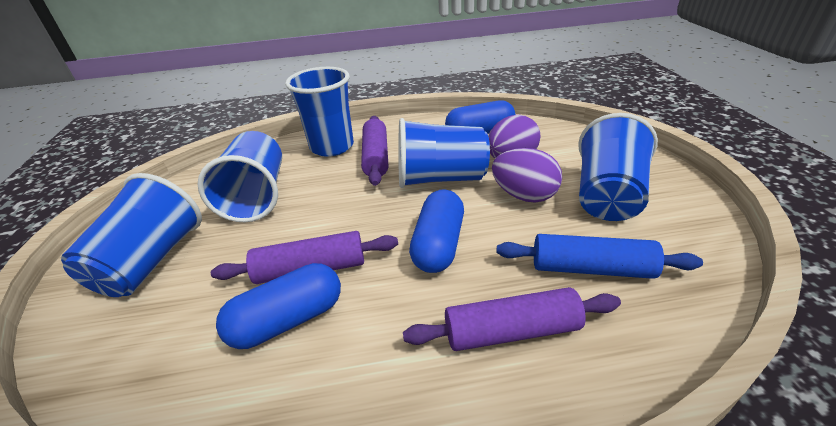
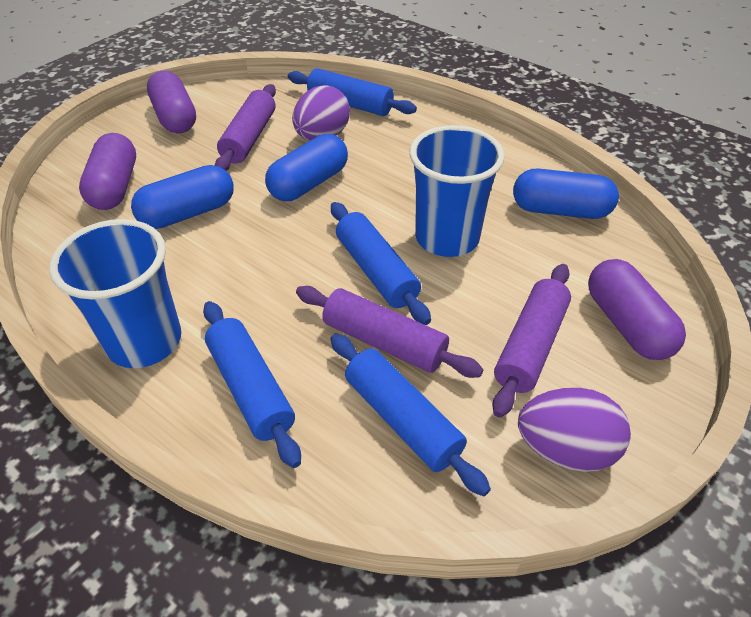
blue cup: [61,173,202,297] [197,131,282,222] [285,67,354,157] [398,118,490,188] [578,113,658,221] = 5 -> [49,219,181,368] [409,125,504,257] = 2
blue rolling pin: [496,234,703,279] = 1 -> [203,301,301,468] [288,68,417,116] [330,333,491,496] [331,202,431,325] = 4
purple capsule: none = 0 -> [79,133,136,210] [147,71,196,133] [588,259,686,360] = 3

